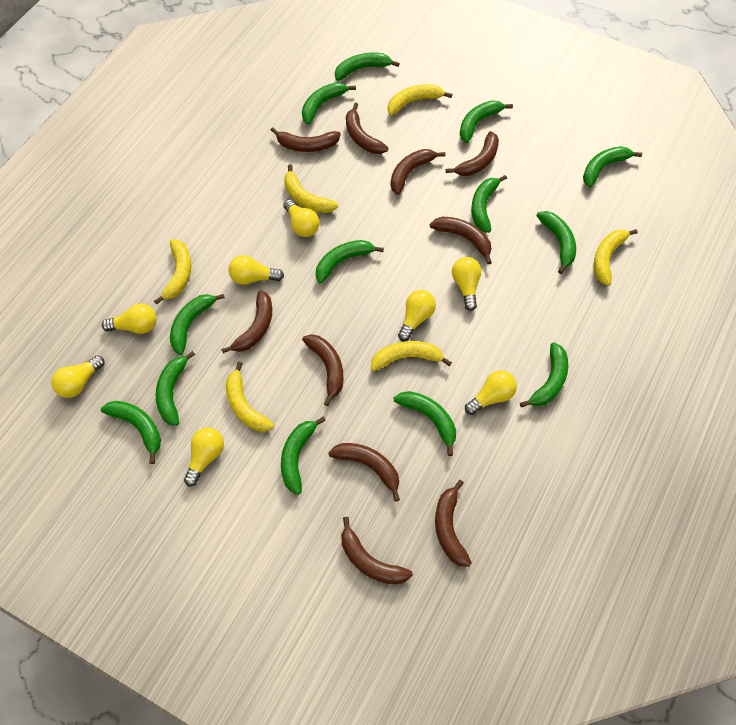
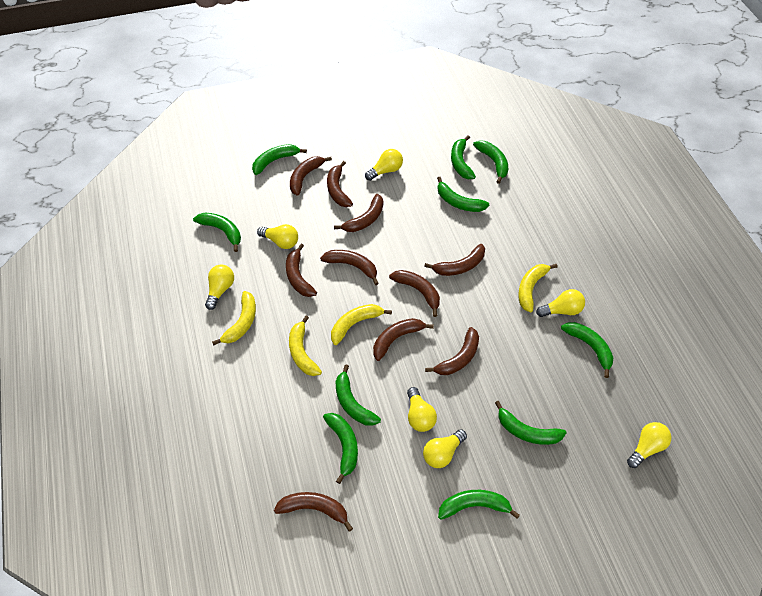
green banana: [101,401,161,464] [156,351,195,426] [170,294,225,355] [281,417,326,495] [302,82,356,124] [316,240,384,284] [335,53,400,81] [394,391,456,456] [460,100,513,143] [471,175,507,233] [520,342,568,408] [536,211,576,274] [583,146,642,187] = 13 -> [193,213,241,252] [252,144,307,175] [323,413,358,484] [335,364,381,426] [437,177,489,212] [438,490,520,519] [451,135,476,179] [473,140,508,184] [495,401,567,445] [561,322,613,378] = 10
yellow banana: [154,239,191,305] [226,362,274,432] [284,164,338,213] [371,341,452,372] [388,84,452,115] [594,229,637,286] = 6 -> [212,291,256,346] [289,316,322,376] [331,304,392,345] [518,264,558,312] = 4
yellow light bulb: [51,355,105,398] [102,304,156,334] [184,428,224,486] [229,255,284,285] [283,199,320,237] [398,290,436,341] [452,257,481,311] [465,370,517,415] = 8 -> [205,265,234,310] [257,224,298,249] [365,149,403,181] [407,387,437,432] [423,429,467,468] [536,289,585,317] [627,422,671,468] = 7

